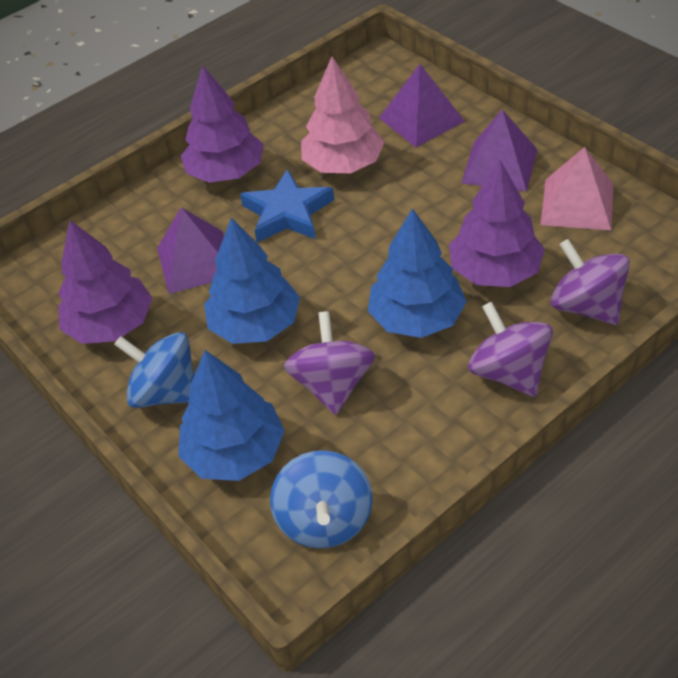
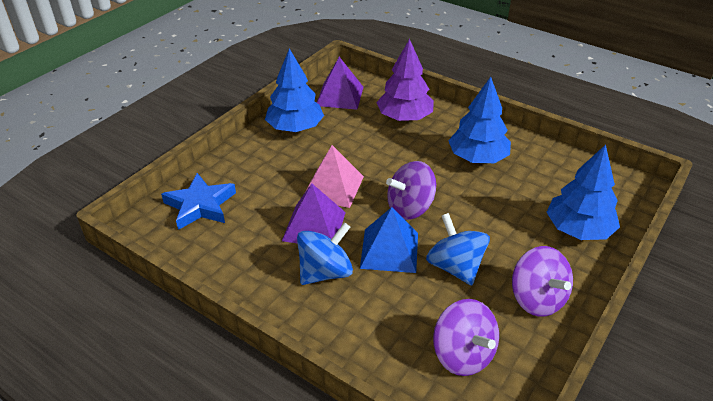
blue pyramid: none = 0 -> [360,207,418,273] = 1
pink tree: [301,56,385,173] = 1 -> none = 0
purple pyramid: [157,207,224,294] [379,64,465,147] [461,109,538,192] = 3 -> [282,184,346,243] [317,57,363,110] = 2
purple tree: [58,220,152,344] [181,65,264,183] [449,160,545,287] = 3 -> [376,39,434,121] = 1

